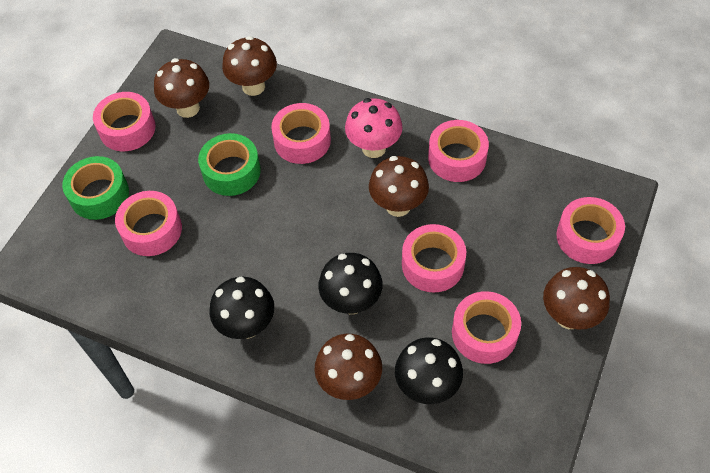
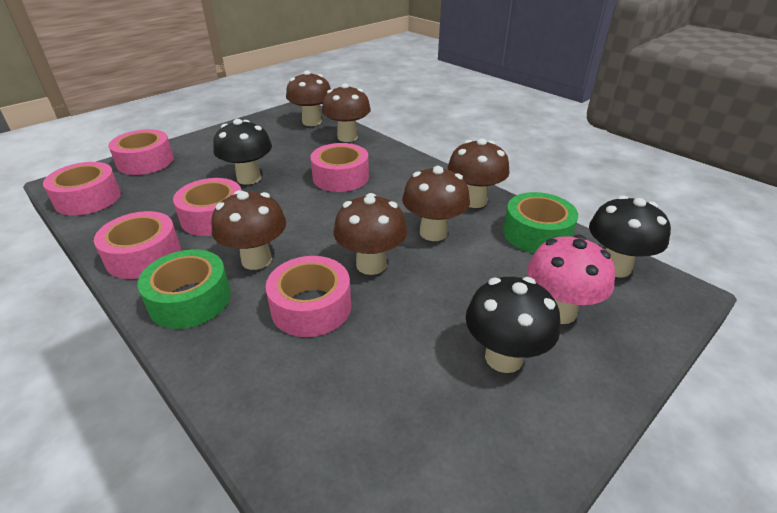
brown mushroom: [154,58,209,118] [222,36,277,96] [314,334,382,400] [369,156,429,217] [543,267,610,330] = 5 -> [211,190,286,270] [286,70,331,126] [322,83,371,142] [334,193,407,275] [402,166,470,241] [448,138,510,208] = 6
pink tape: [93,92,156,151] [115,191,182,256] [271,103,331,164] [402,224,466,293] [428,120,489,182] [452,291,521,364] [556,197,625,264] = 7 -> [43,162,121,216] [94,211,181,279] [109,129,174,175] [173,178,241,236] [266,256,351,337] [310,143,369,192] = 6

